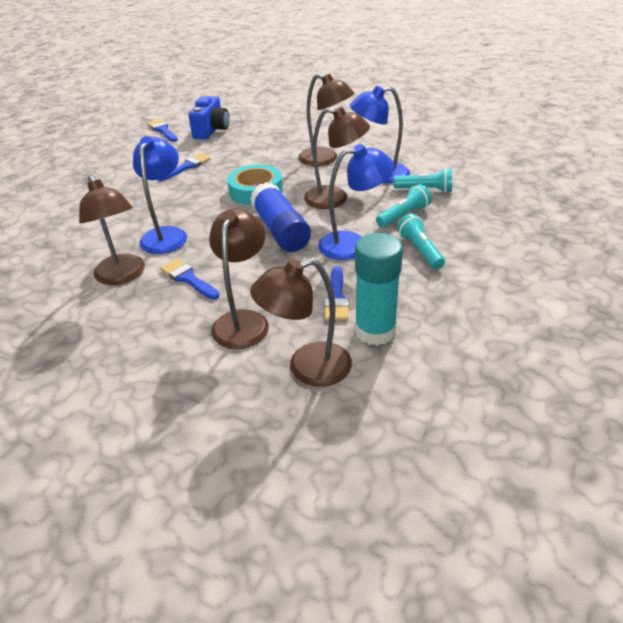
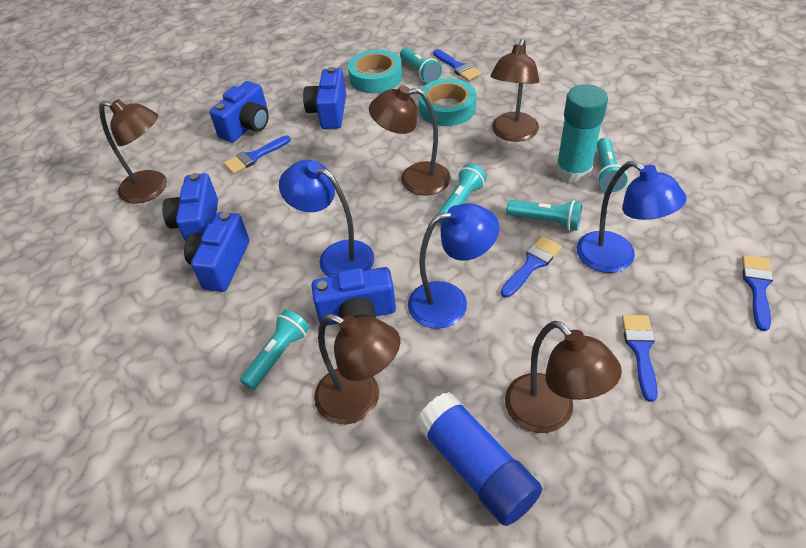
blue brush: [148,119,178,142] [158,153,211,181] [160,259,220,300] [324,266,349,320] = 4 -> [223,135,291,174] [433,49,482,81] [501,236,562,298] [622,315,658,402] [742,255,773,331] = 5
blue camera: [188,96,229,140] = 1 -> [162,173,218,242] [184,212,249,292] [210,81,269,143] [303,67,346,129] [311,267,396,326] = 5
turquoise flashlight: [376,184,432,228] [394,168,452,193] [397,214,445,269] = 3 -> [240,310,309,390] [400,47,442,83] [437,164,487,224] [507,200,582,231] [597,138,628,192] = 5
turquoise tape: [227,165,283,205] = 1 -> [348,49,402,93] [419,78,476,126] = 2

